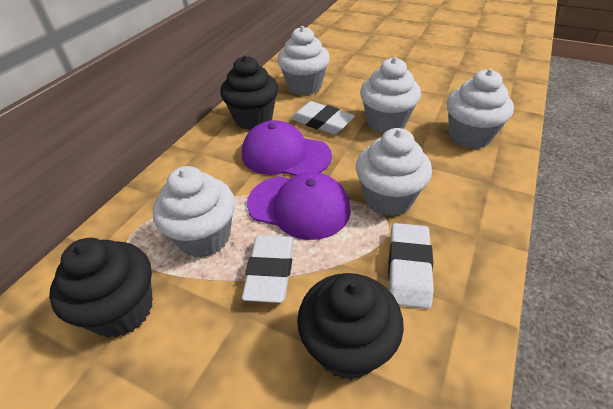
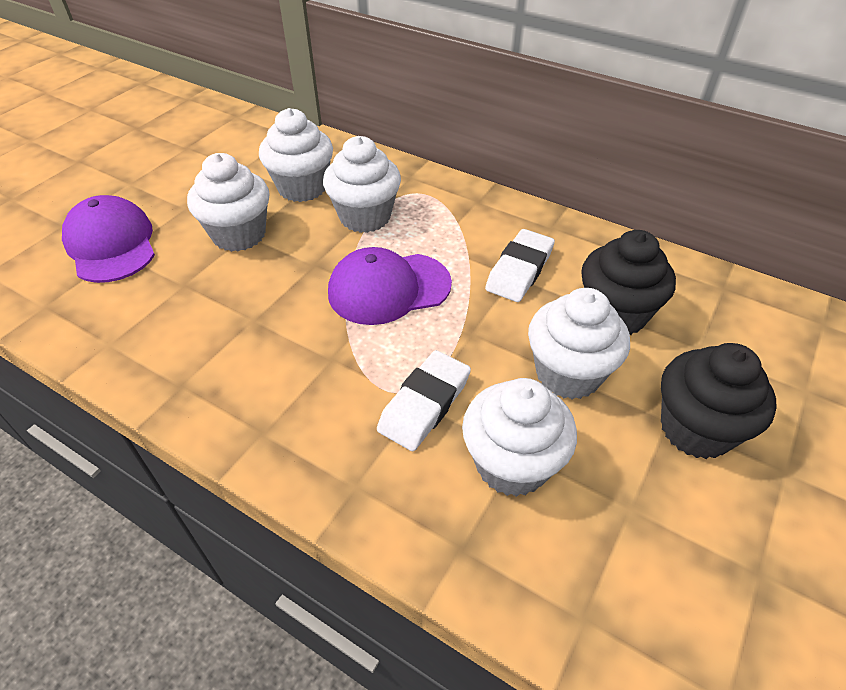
black cupcake: [49,238,153,338] [220,55,279,130] [297,273,404,380] = 3 -> [581,230,676,335] [661,343,776,459] = 2
white eraser: [242,235,294,303] [291,101,355,134] [388,223,434,309] = 3 -> [377,350,471,451] [485,229,555,302] = 2

